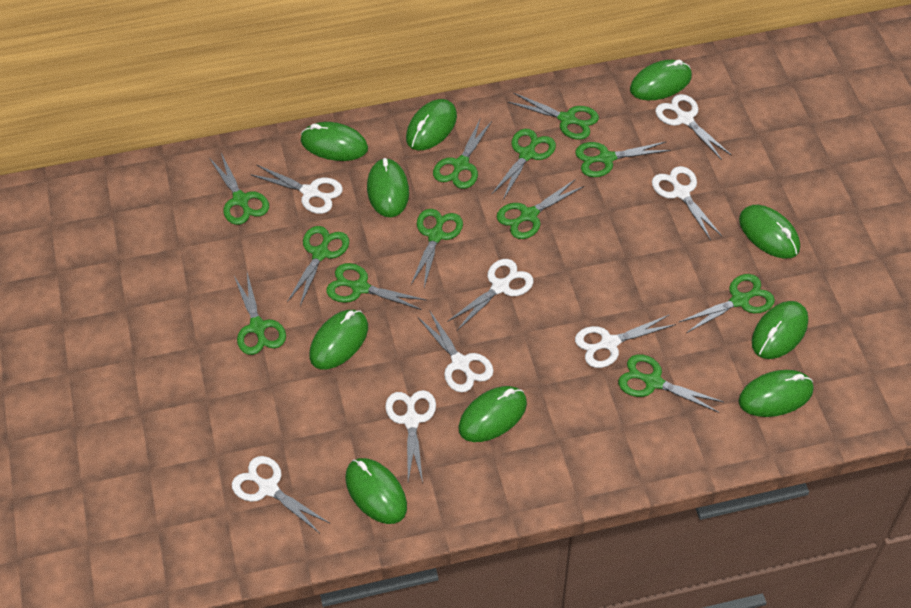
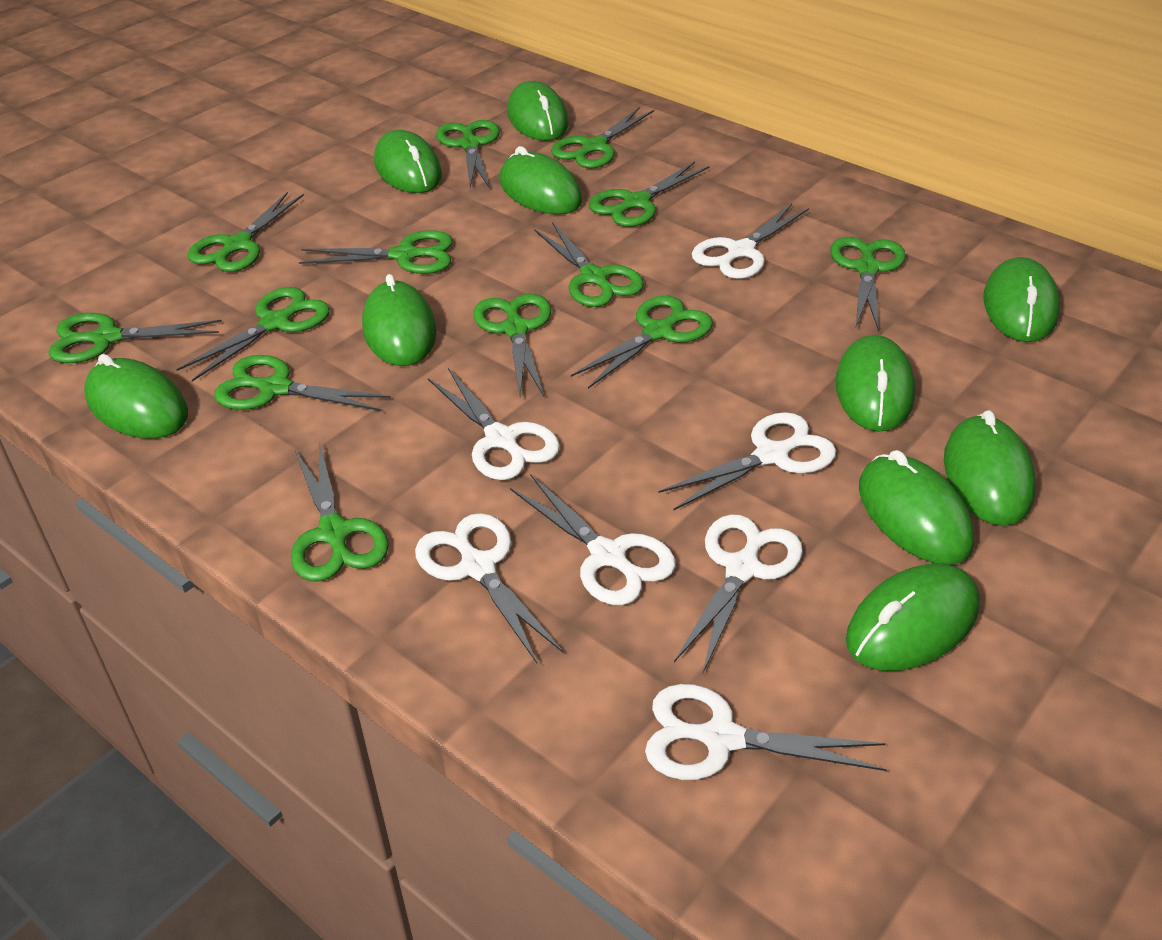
green scissors: [209,153,269,225] [234,273,286,355] [287,226,349,306] [326,263,426,310] [411,209,463,287] [433,120,492,189] [491,129,556,200] [497,179,584,239] [508,93,599,140] [575,141,670,177] [618,354,724,413] [679,274,775,333] = 12 -> [49,313,222,363] [176,287,330,382] [188,192,304,272] [214,355,391,411] [291,442,389,581] [299,230,453,274] [436,120,500,189] [473,294,551,397] [534,222,644,307] [551,107,654,168] [571,296,713,389] [589,162,710,227] [830,237,906,332] = 13
white scissors: [232,456,329,533] [250,165,343,214] [385,390,436,483] [418,310,493,392] [447,259,533,330] [575,314,676,368] [652,166,722,240] [655,94,731,160] = 8 -> [415,513,563,663] [428,368,560,480] [510,474,676,606] [645,684,887,780] [658,412,836,511] [674,514,803,675] [692,204,809,279] = 7

